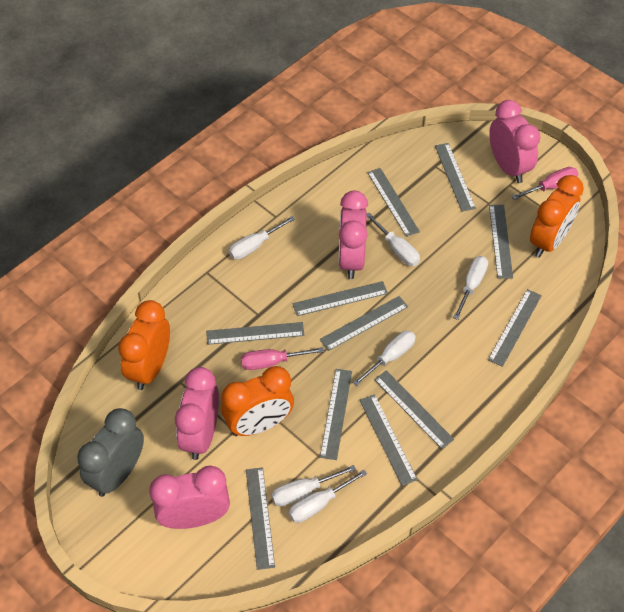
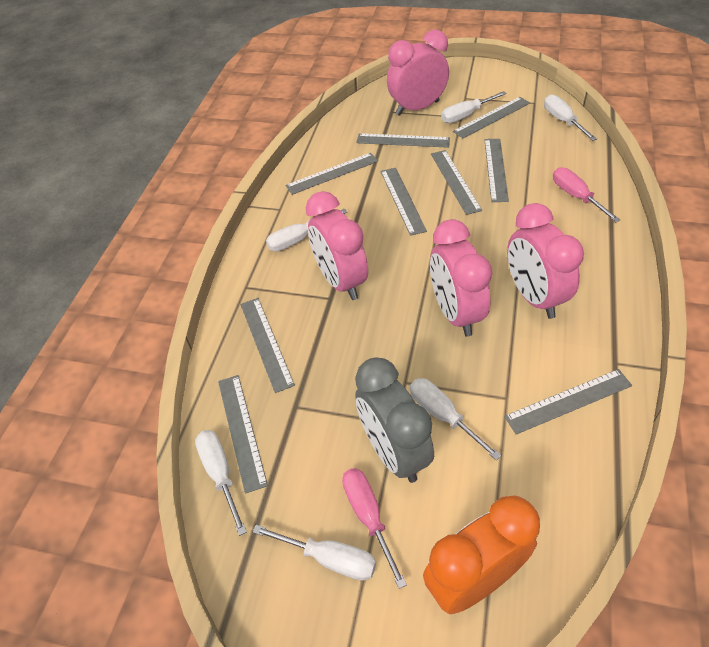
grey ruler: [206,322,304,345] [246,467,275,570] [293,281,388,316] [320,296,408,351] [320,369,352,460] [360,394,418,486] [367,168,420,237] [374,370,454,449] [435,143,476,212] [488,289,542,367] [489,205,513,279] = 11 -> [218,375,268,494] [240,298,295,393] [286,153,378,195] [356,133,450,148] [381,168,427,236] [431,150,482,215] [453,97,530,138] [484,139,509,202] [504,369,632,434] = 9
orange clock: [118,300,170,390] [222,366,294,436] [530,175,584,258] = 3 -> [423,496,540,614] = 1

